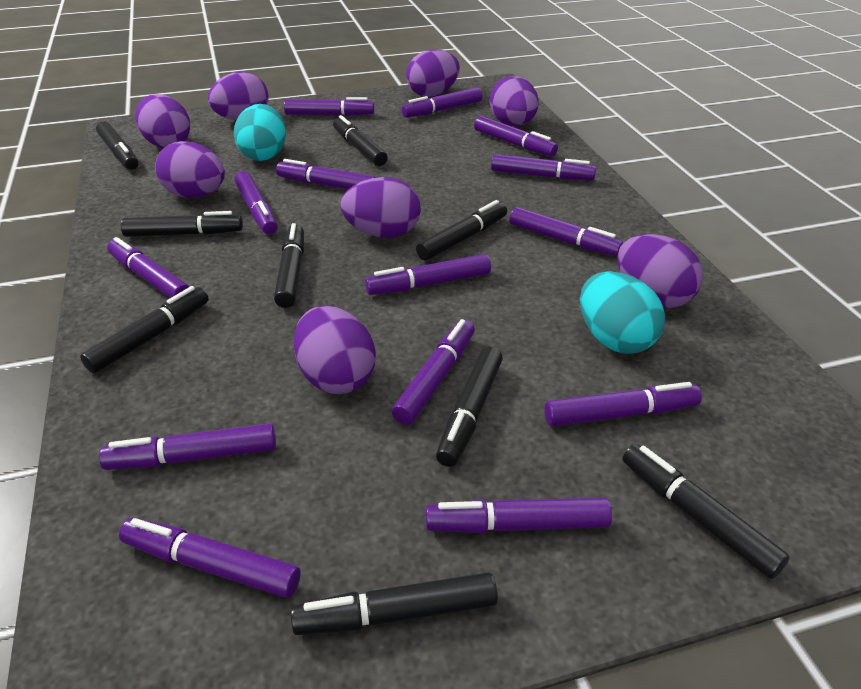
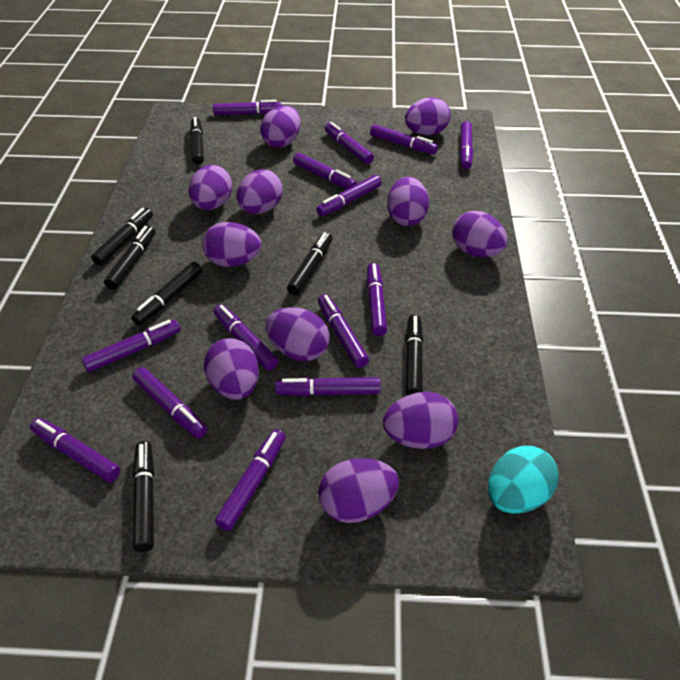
black marker: [80,286,209,373] [96,122,139,170] [121,211,243,237] [274,223,304,308] [291,572,498,635] [333,115,388,166] [416,200,507,261] [436,347,503,467] [622,444,790,579] = 9 -> [91,208,153,266] [104,226,155,290] [131,262,202,325] [133,441,154,552] [190,117,204,165] [287,232,333,295] [405,315,423,396] = 7
purple egg: [135,94,190,148] [155,141,225,198] [208,72,269,120] [294,306,376,394] [340,177,421,238] [406,49,460,97] [490,76,539,126] [617,234,703,308] = 8 -> [188,165,232,210] [202,222,262,267] [204,338,259,400] [237,169,283,214] [260,106,301,148] [266,307,330,361] [318,458,399,523] [383,392,458,449] [387,177,429,226] [405,97,451,135] [452,211,508,257] = 11
turquoise egg: [234,104,286,161] [580,271,665,354] = 2 -> [488,446,559,514] = 1

